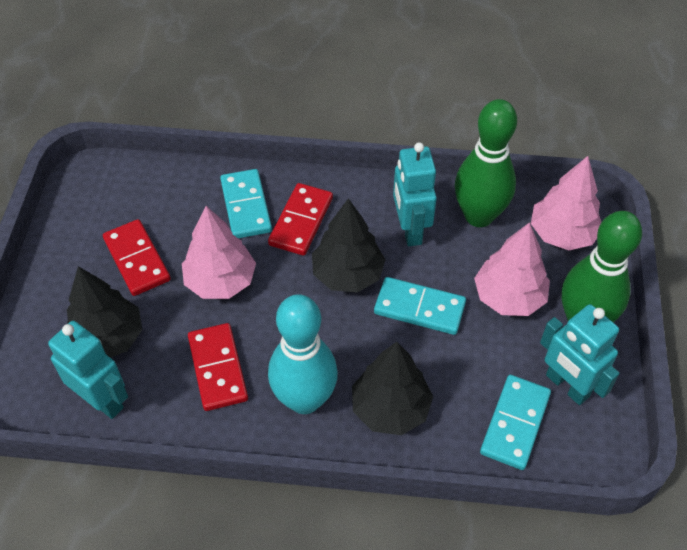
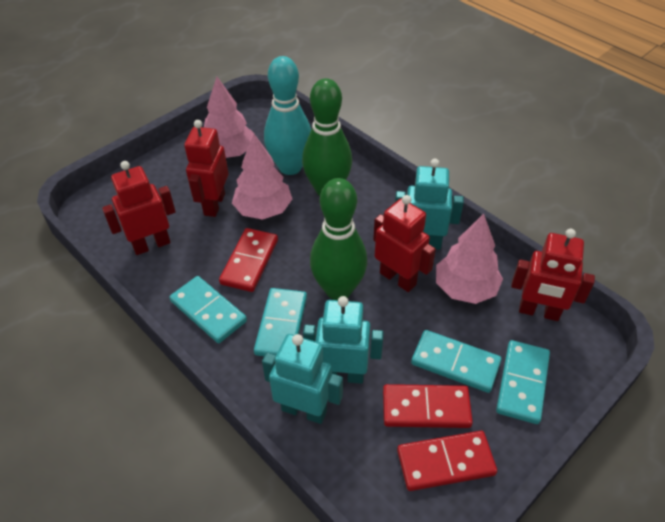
black tree: [67,266,142,358] [312,198,385,293] [352,342,433,435] = 3 -> none = 0
red robot: none = 0 -> [102,161,176,255] [184,120,228,217] [373,195,436,292] [511,229,595,321] = 4
turquoise domino: [220,169,272,238] [374,277,466,335] [480,375,551,470] = 3 -> [169,276,247,343] [254,288,307,356] [411,330,502,393] [496,340,550,424] = 4

